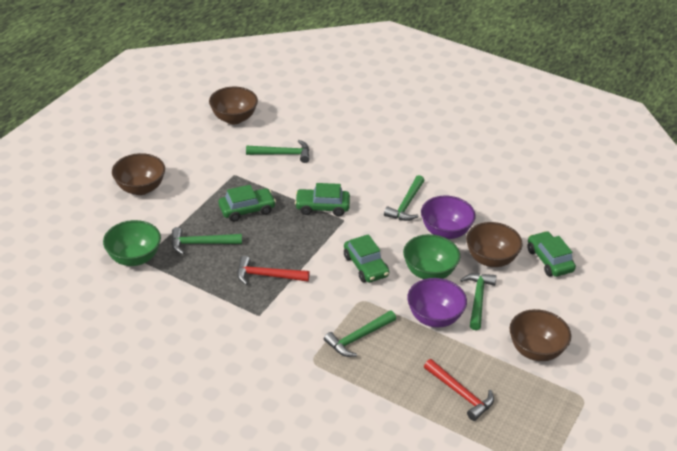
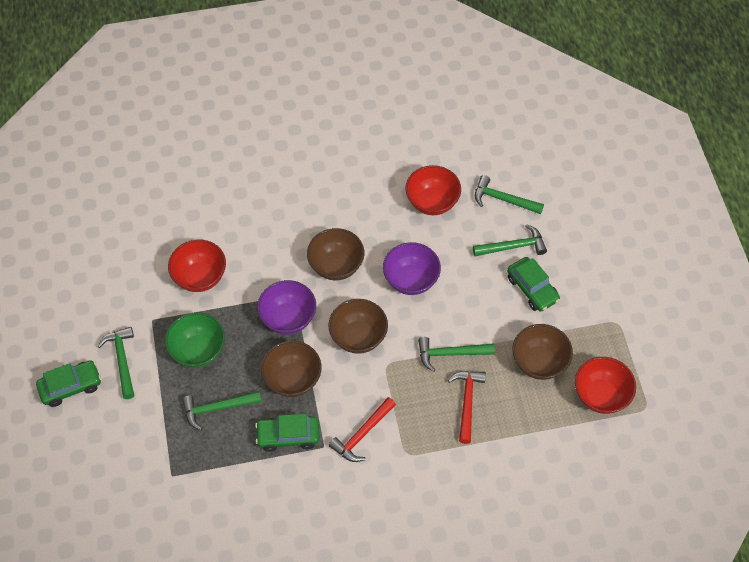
green bowl: [103,220,161,266] [403,234,460,279] = 2 -> [165,312,225,368] = 1
green car: [218,185,276,222] [295,183,350,216] [344,234,389,282] [527,231,576,277] = 4 -> [36,360,101,407] [255,414,320,452] [507,257,560,312] = 3
red bowl: none = 0 -> [168,240,226,292] [405,165,461,215] [575,357,636,414] = 3

